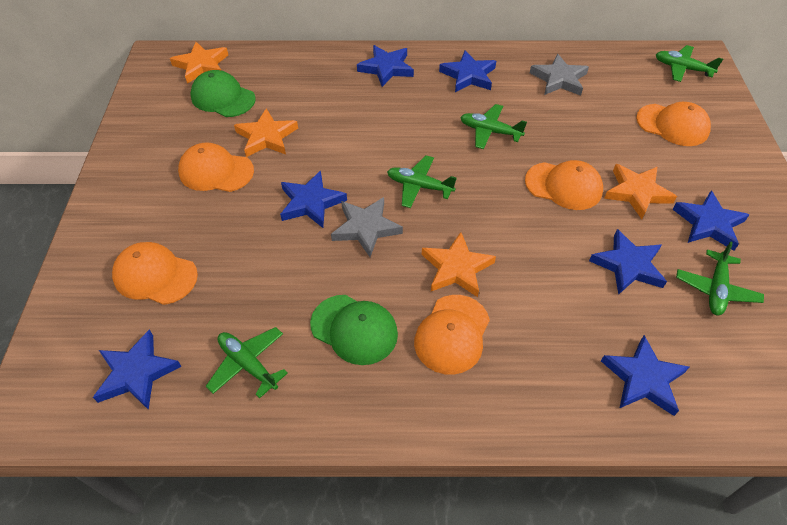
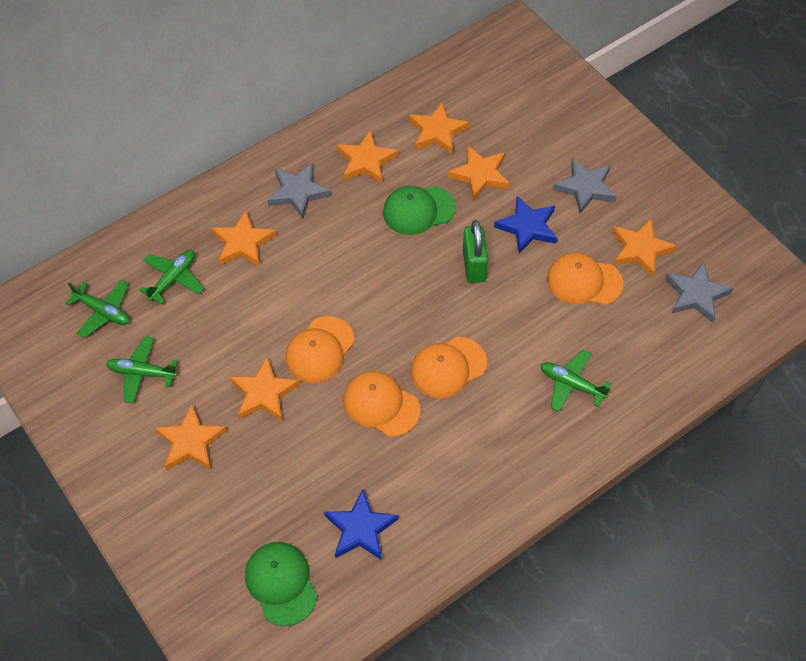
blue star: [93,330,182,410] [280,170,347,228] [357,45,414,87] [439,50,496,92] [589,229,667,295] [601,335,689,416] [672,190,749,251] = 7 -> [324,489,398,560] [494,196,557,253] = 2
green padlock: none = 0 -> [463,220,488,283] = 1
green plane: [206,327,288,398] [387,155,457,208] [460,104,527,149] [656,45,723,82] [676,241,764,315] = 5 -> [66,280,130,338] [106,336,178,403] [139,250,204,305] [540,349,611,412] = 4
grey star: [331,197,403,257] [530,54,589,96] = 2 -> [267,163,331,219] [553,158,617,214] [665,261,733,323] = 3
orange cap: [112,242,198,305] [178,143,254,192] [414,295,490,375] [525,160,603,210] [636,102,711,146] = 5 -> [286,316,354,383] [343,371,421,437] [411,337,487,399] [547,252,623,305] = 4
orange star: [170,42,228,84] [234,108,298,157] [422,232,496,297] [604,164,677,219] = 4 -> [155,405,227,471] [211,211,276,267] [230,357,300,421] [337,131,398,184] [409,102,469,155] [448,145,510,201] [612,218,677,277] = 7

